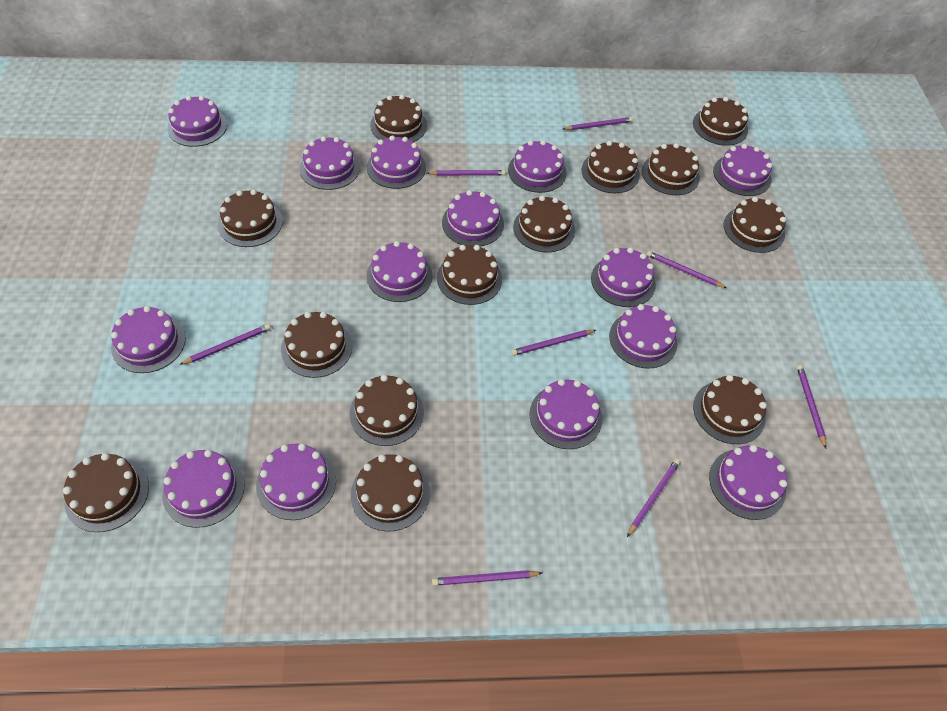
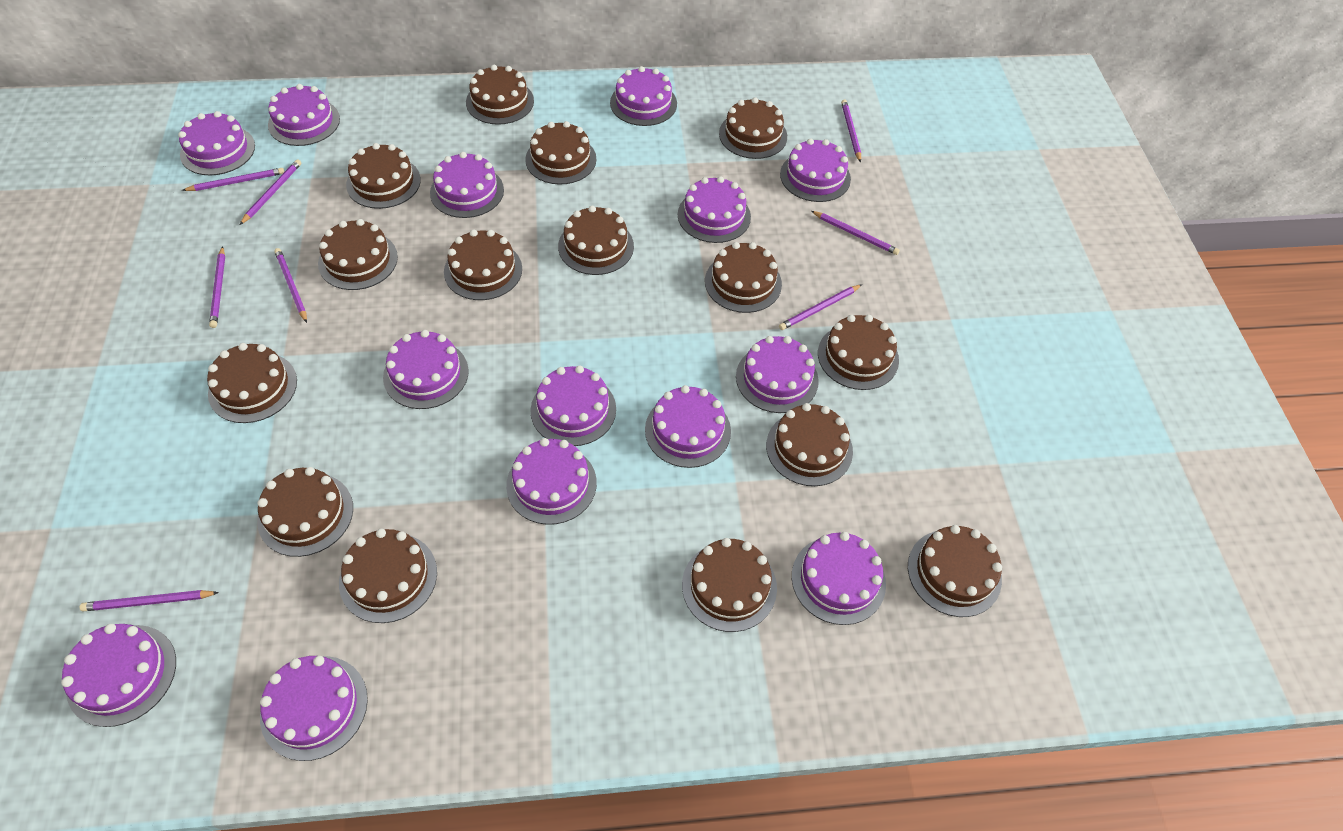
brown cake: [63,453,149,532] [218,189,283,247] [281,312,352,378] [350,375,424,446] [351,454,430,532] [370,94,427,142] [437,245,502,305] [513,196,575,252] [581,141,640,193] [642,143,700,195] [693,97,748,146] [693,375,767,444] [723,197,786,253] = 13 -> [207,343,297,423] [257,467,353,557] [318,219,398,290] [339,529,437,623] [346,143,421,209] [444,230,522,300] [466,65,534,125] [525,121,596,185] [558,206,634,275] [682,538,777,632] [705,242,782,313] [719,97,787,159] [766,403,853,486] [818,315,899,390] [908,525,1002,617] = 15

